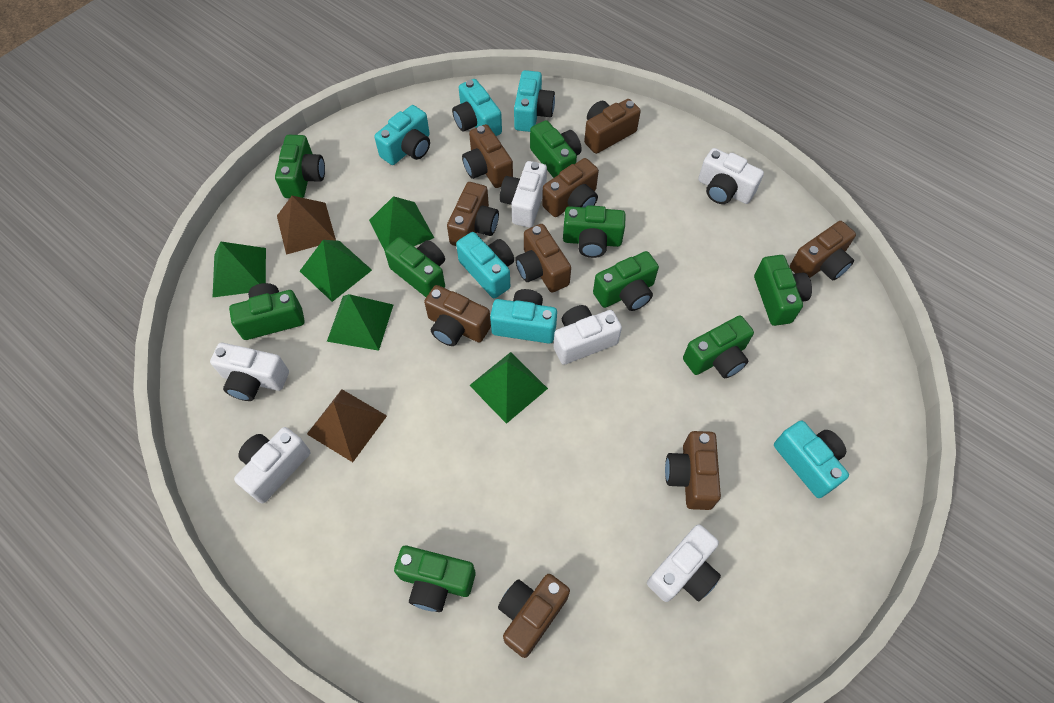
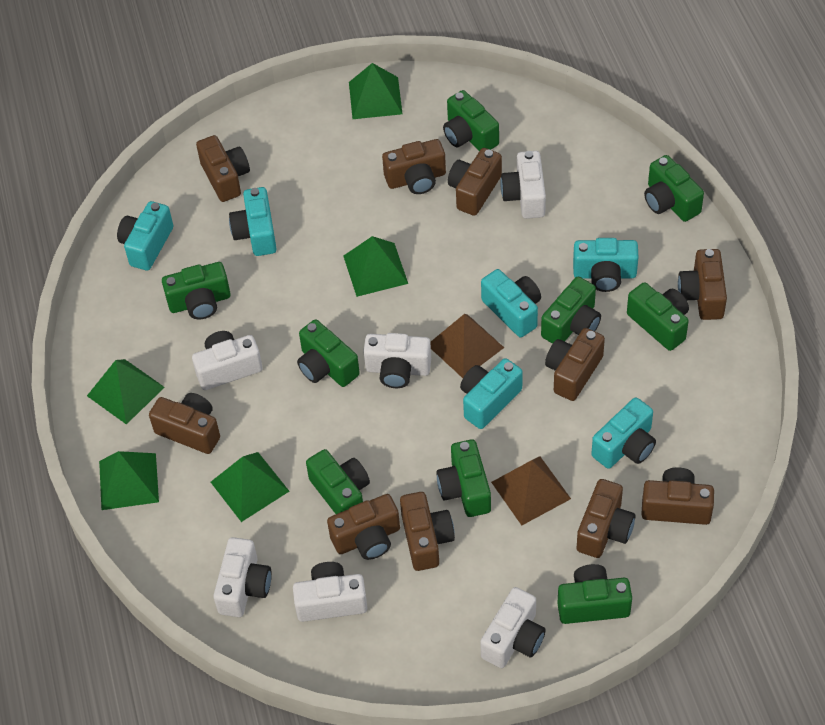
brown camera: [424,285,491,346] [447,182,499,246] [462,124,513,188] [498,574,570,658] [515,224,571,292] [542,158,599,217] [584,99,641,154] [665,431,721,510] [790,221,856,280] = 9 -> [149,393,220,454] [196,135,250,202] [327,494,400,560] [382,139,446,194] [400,492,455,571] [448,148,502,216] [545,328,605,401] [577,479,635,558] [641,467,714,525] [678,249,727,320] = 10

